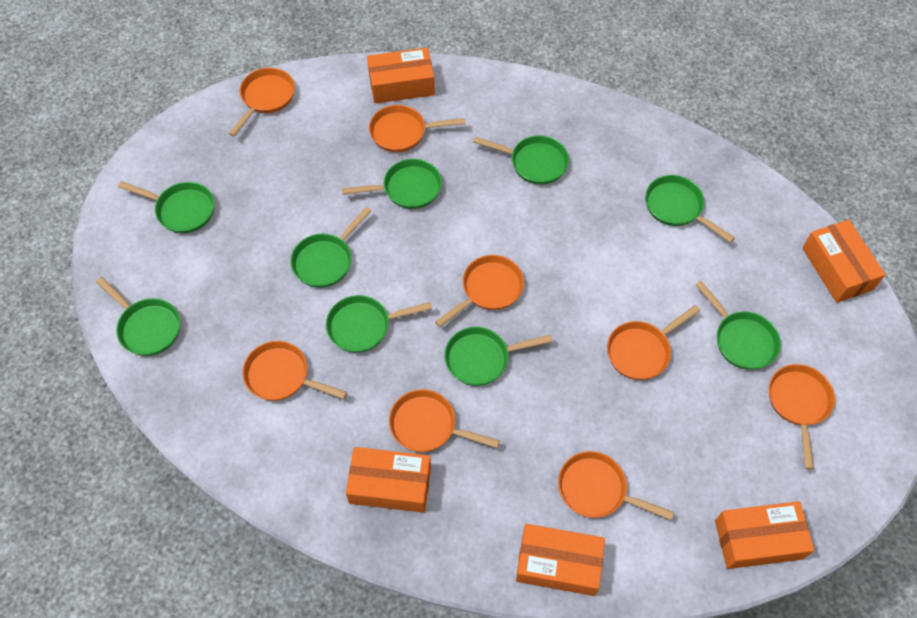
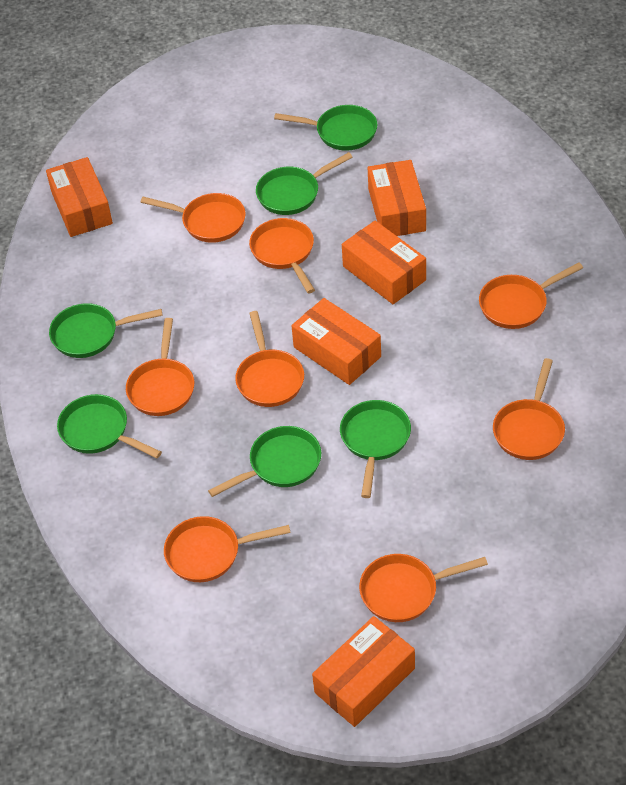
green pan: [96,277,180,356] [118,181,214,233] [290,207,372,288] [326,295,433,353] [342,159,442,209] [444,327,553,386] [473,135,569,185] [645,175,735,243] [695,281,781,370] = 9 -> [49,303,163,358] [57,394,162,458] [208,426,321,497] [256,152,353,215] [274,105,378,151] [340,400,411,498] = 6

